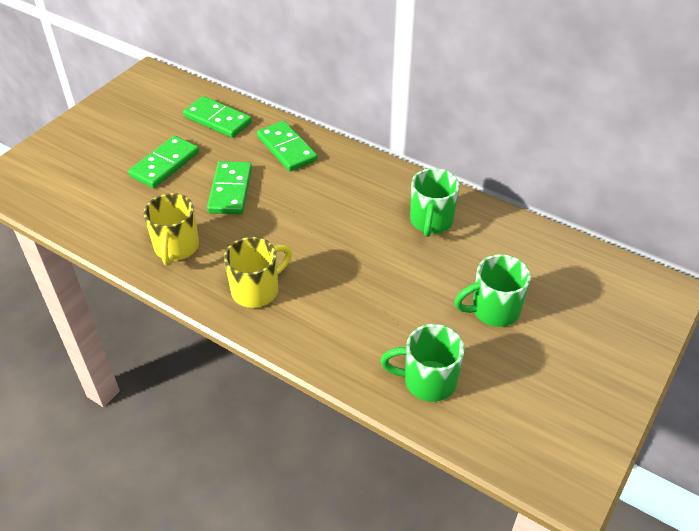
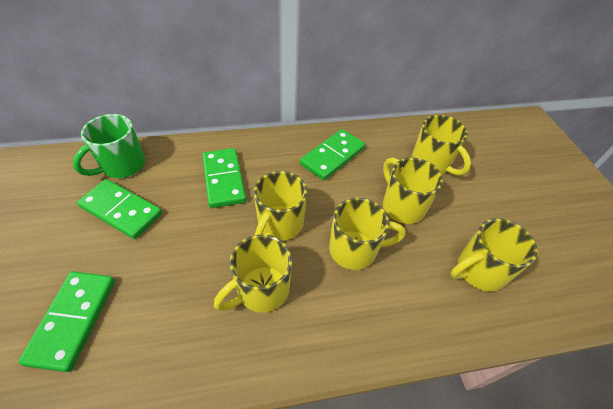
green mug: [381,324,464,402] [410,168,459,237] [454,254,531,327] = 3 -> [73,114,145,178] = 1
yellow mug: [144,193,199,265] [224,237,292,308] = 2 -> [214,234,292,313] [254,171,307,241] [329,198,406,270] [383,158,443,224] [411,115,471,175] [451,218,538,292] = 6

